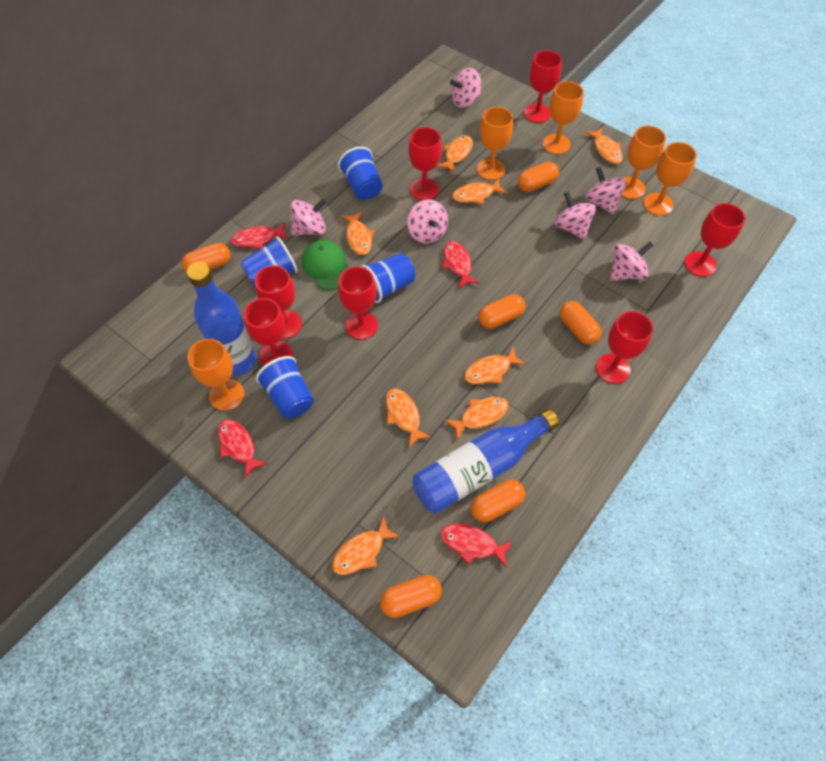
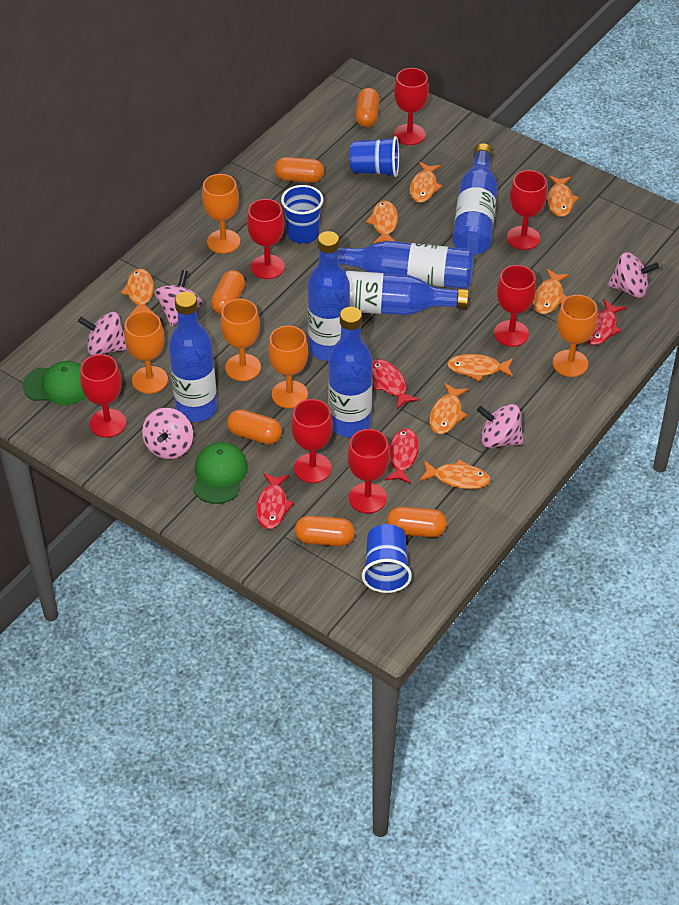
blue bottle: [187,262,256,376] [412,409,559,514] = 2 -> [168,292,217,422] [307,231,350,361] [328,307,373,437] [338,241,474,289] [345,271,469,315] [452,143,498,255] = 6
blue cup: [241,236,298,287] [256,356,314,418] [338,147,383,200] [360,253,415,303] = 4 -> [281,185,323,244] [350,136,399,177] [362,524,412,593] = 3
green cap: [302,240,349,290] = 1 -> [23,361,86,405] [193,442,248,504] = 2
pink spinning top: [291,198,326,236] [407,199,448,244] [450,68,481,108] [555,191,596,240] [585,166,627,214] [610,241,653,281] = 6 -> [78,312,128,356] [142,408,193,459] [155,270,202,327] [477,404,524,448] [607,252,659,298] = 5

